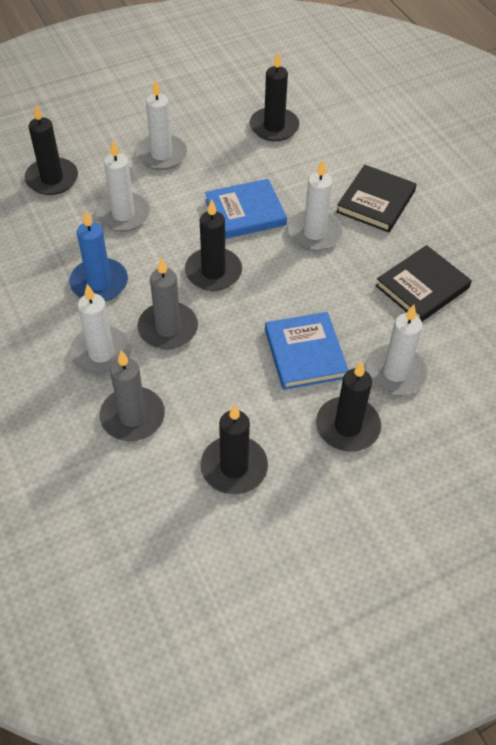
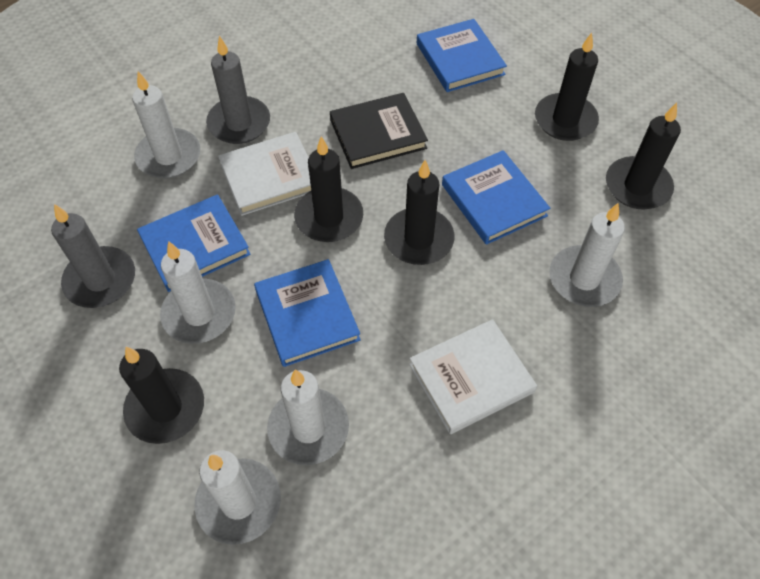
black book: [336,165,417,232] [375,245,472,322] = 2 -> [330,93,428,169] = 1
blue book: [205,179,287,239] [265,312,349,390] = 2 -> [137,194,251,292] [254,259,361,367] [417,19,507,92] [442,150,550,245] = 4
blue candle: [69,210,128,301] = 1 -> none = 0
white book: none = 0 -> [218,132,311,216] [409,319,537,434] = 2

